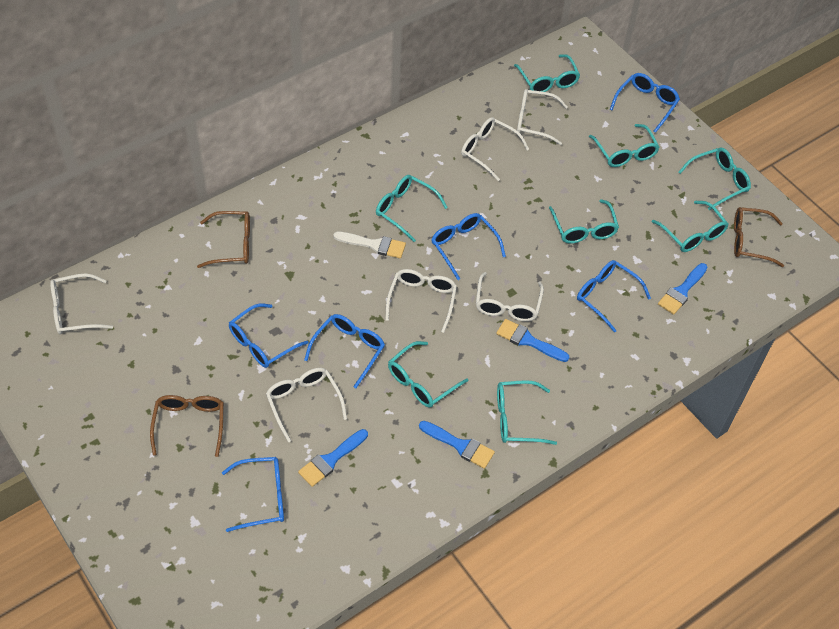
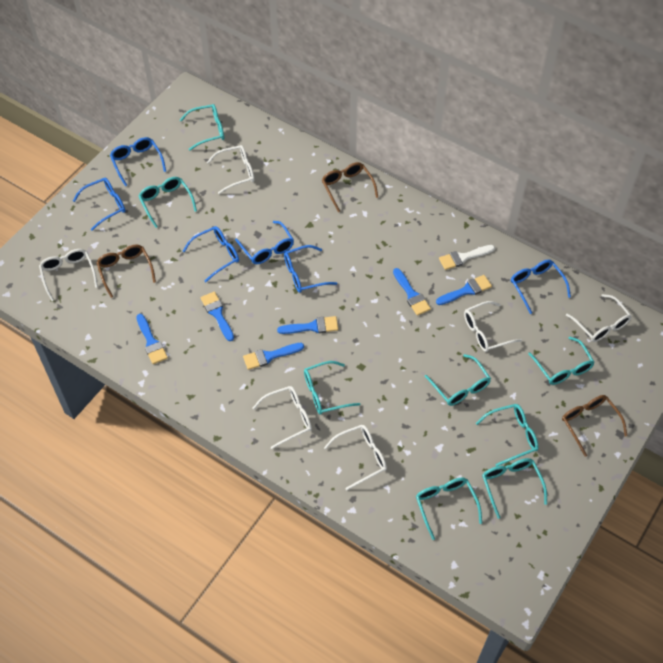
blue brush: [298,429,368,487] [419,421,495,469] [496,319,570,362] [658,263,707,315] = 4 -> [136,314,168,364] [201,292,234,341] [243,343,304,370] [277,316,338,334] [393,268,431,316] [436,275,492,305] = 6

